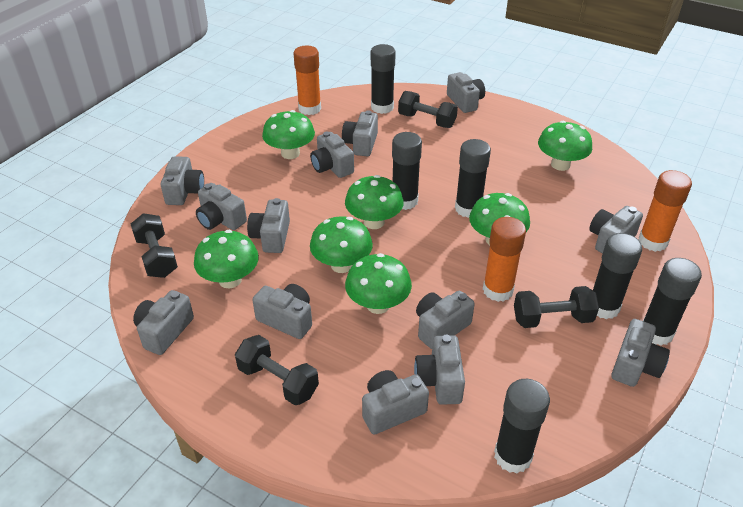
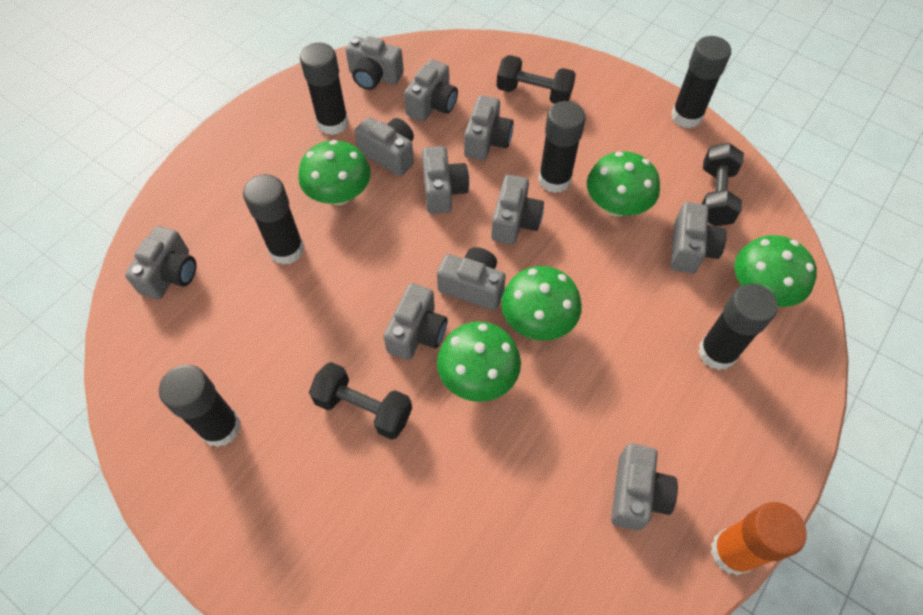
black dumbbell: [131,213,178,278] [235,335,319,405] [398,91,458,128] [514,286,599,328] = 4 -> [309,362,412,440] [497,55,576,104] [702,143,744,226] = 3
green mushroom: [194,230,259,288] [262,110,315,159] [310,216,373,273] [345,175,404,229] [345,253,412,314] [469,193,530,245] [538,121,592,171] = 7 -> [298,140,371,206] [437,322,521,402] [501,266,582,341] [587,151,660,217] [734,235,817,307] = 5
grey camera: [133,290,194,355] [161,156,204,205] [196,183,247,230] [247,198,290,253] [252,284,312,339] [310,132,354,178] [342,110,378,156] [362,370,429,434] [414,335,465,405] [416,291,475,349] [447,72,485,113] [589,206,643,253] [611,319,670,387] = 13 -> [125,226,196,299] [346,36,404,90] [355,117,414,176] [383,283,448,360] [404,59,458,122] [422,146,469,214] [437,247,506,310] [464,95,514,161] [491,175,544,245] [611,443,678,531] [671,202,727,274] = 11
orange glue stick: [294,46,321,115] [483,217,526,302] [639,170,692,252] = 3 -> [711,502,807,575] = 1

